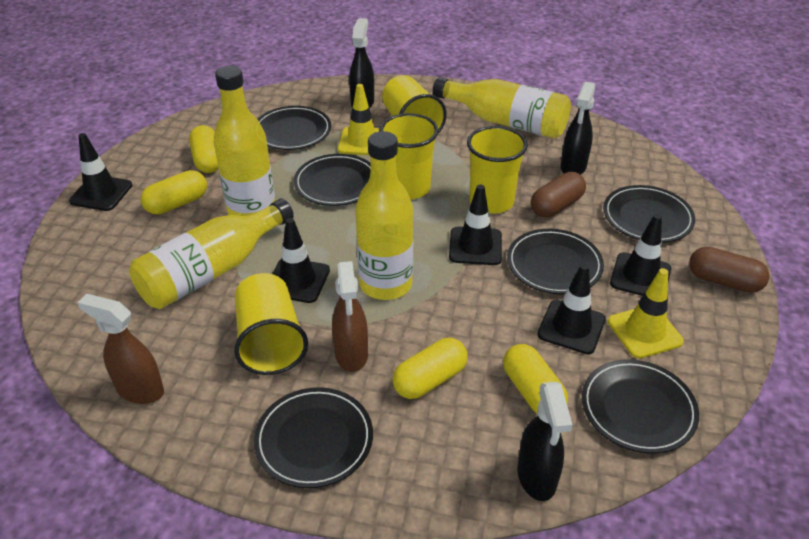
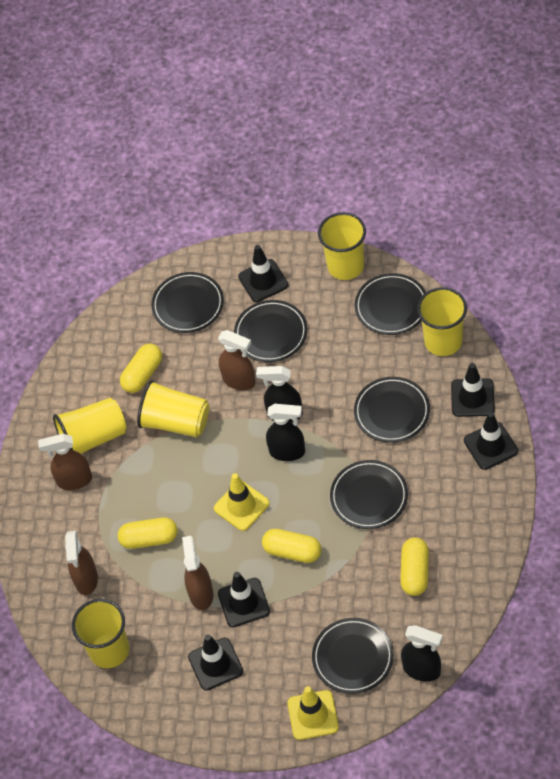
brown capsule: [531,172,586,217] [689,247,769,293] = 2 -> none = 0
brown spray bottle: [77,294,164,404] [332,261,368,372] = 2 -> [38,434,92,490] [65,531,98,595] [182,536,213,610] [218,330,255,390] = 4
yellow bottle: [129,199,294,309] [213,66,275,216] [355,131,413,300] [433,77,571,138] = 4 -> none = 0
yellow cup: [234,273,308,375] [379,113,439,199] [382,75,447,133] [467,126,528,214] = 4 -> [53,398,126,454] [72,599,129,668] [137,380,209,437] [318,212,366,280] [417,287,467,356] = 5

